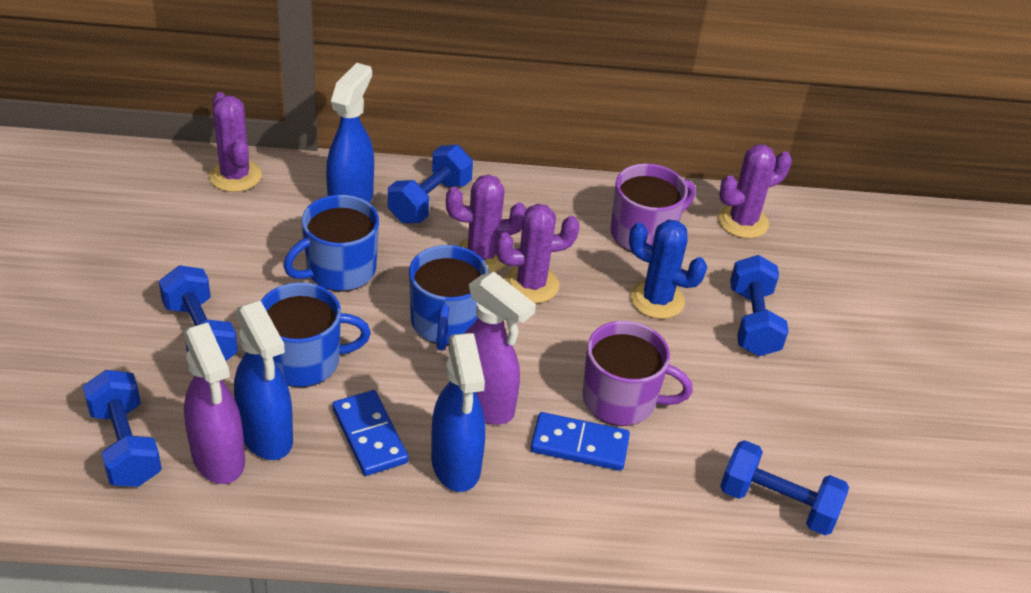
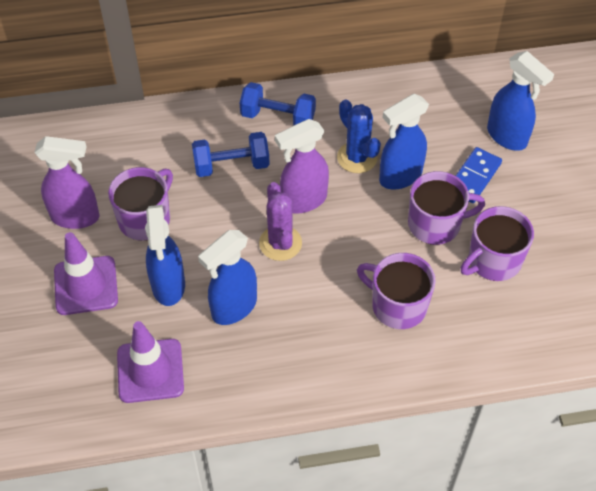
blue domino: [332,390,409,476] [531,412,630,471] = 2 -> [455,147,502,203] = 1
blue dumbbell: [83,370,162,487] [159,265,238,361] [388,145,473,223] [720,440,849,535] [730,255,789,356] = 5 -> [192,132,270,177] [240,82,316,125] = 2
blue mug: [261,282,371,387] [283,195,379,292] [409,245,488,351] = 3 -> none = 0
blue spray bottle: [234,300,293,460] [326,63,374,203] [431,333,485,492] = 3 -> [145,205,185,306] [198,230,257,325] [379,94,429,189] [487,51,554,151] = 4
purple cactus: [209,92,262,192] [446,174,526,273] [496,204,580,303] [718,144,792,238] = 4 -> [259,182,302,261] = 1
purple mug: [582,321,693,426] [611,163,696,252] = 2 -> [108,167,173,241] [357,253,435,329] [408,171,485,245] [460,206,534,281] = 4
purple traffic cone: none = 0 -> [54,232,118,315] [117,321,184,403] = 2

